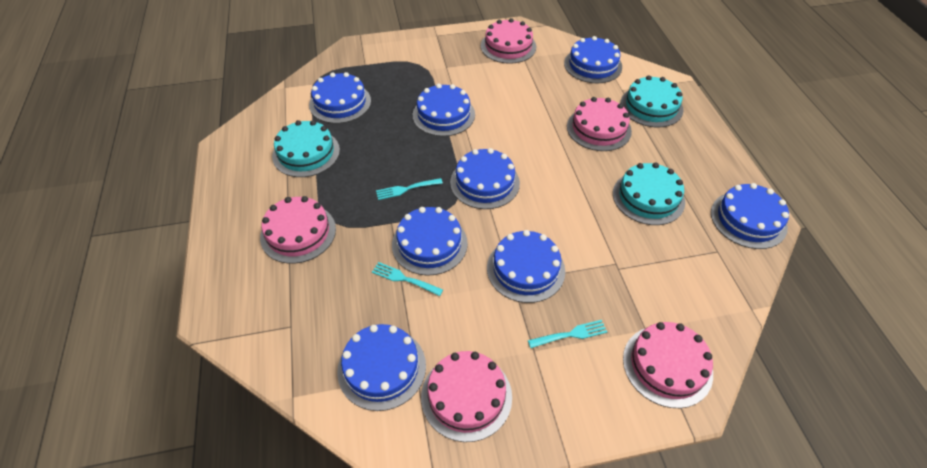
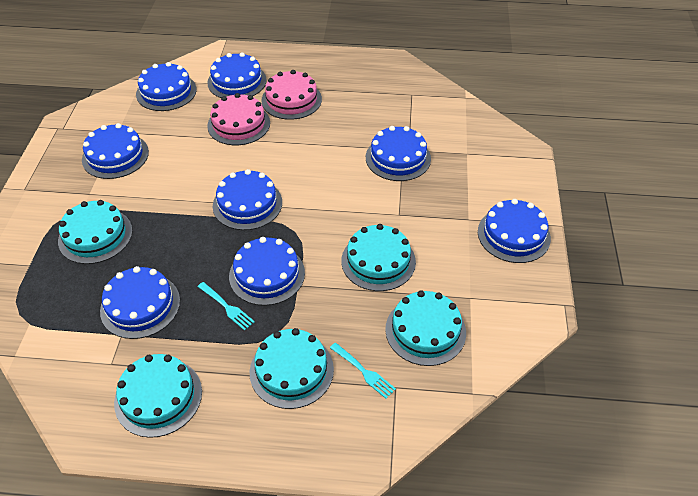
pink cake: [260,196,336,264] [421,351,512,442] [481,18,536,64] [567,97,632,151] [623,322,713,408] = 5 -> [207,93,270,145] [261,70,322,120] = 2
turquoise cake: [272,120,340,177] [613,162,685,225] [620,75,683,127] = 3 -> [58,200,133,264] [114,354,202,438] [250,328,334,409] [341,224,416,291] [385,290,466,366] = 5
turquoise fork: [372,262,443,296] [376,178,443,200] [528,320,607,348] = 3 -> [197,282,255,331] [330,343,396,399] = 2

